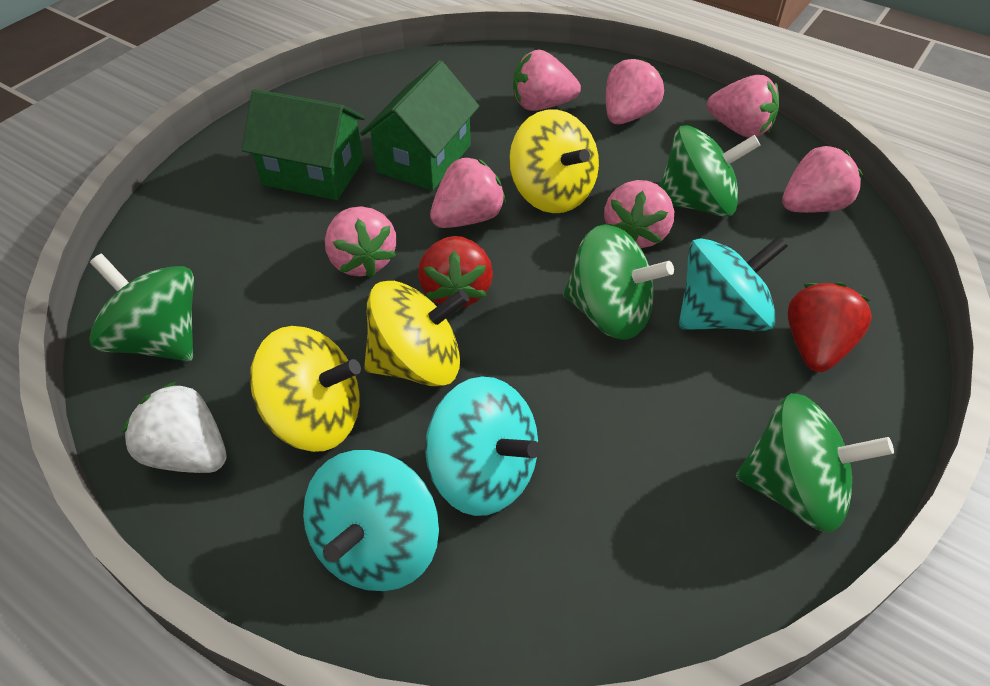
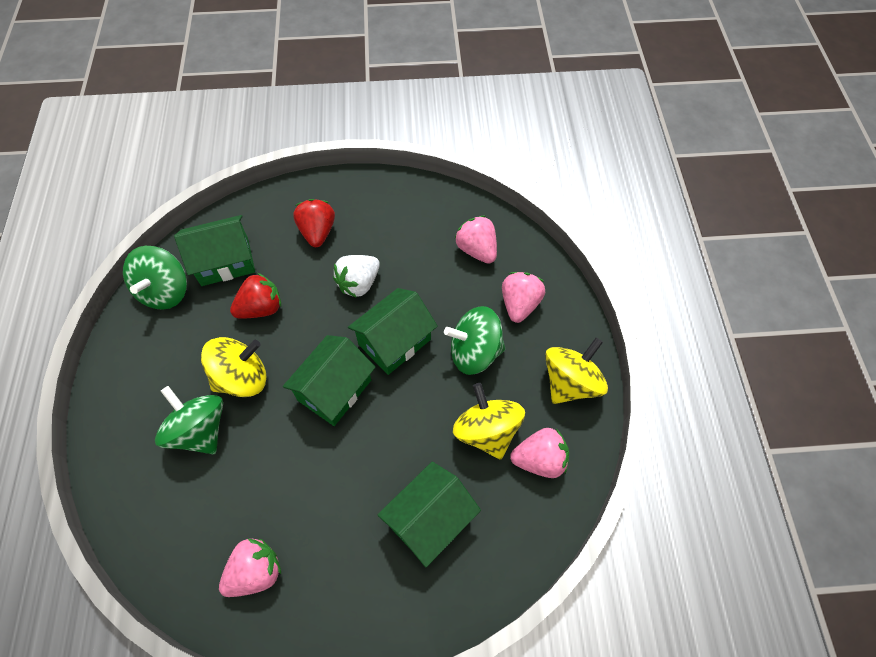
green house: [242,89,365,200] [360,60,479,191] = 2 -> [174,215,255,286] [283,335,376,426] [348,288,438,375] [377,462,481,567] = 4
green spinning top: [89,253,194,361] [563,224,674,339] [659,125,760,217] [736,393,894,533] = 4 -> [123,246,187,310] [155,386,223,454] [444,306,505,375] = 3
pink strawberry: [325,206,396,278] [430,157,506,228] [513,50,581,111] [604,180,674,248] [606,57,664,124] [707,75,779,138] [782,145,863,213] = 7 -> [219,539,281,597] [455,216,497,264] [502,272,545,323] [510,428,569,478] = 4
turquoise spinning top: [303,450,439,591] [425,376,540,516] [679,236,788,331] = 3 -> none = 0

